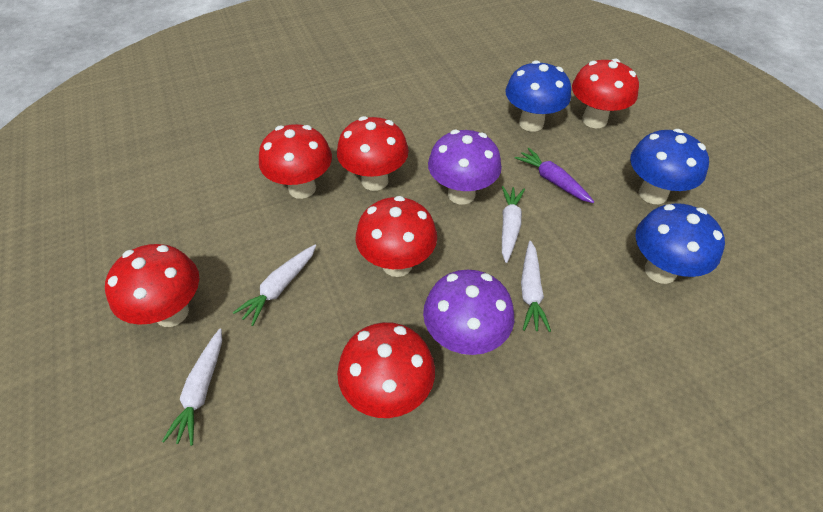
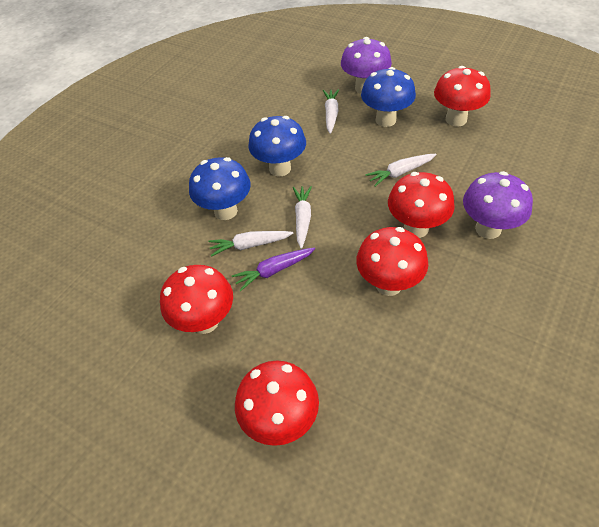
red mushroom: [105,244,199,327] [259,124,332,199] [337,116,409,191] [337,322,435,418] [355,196,437,277] [572,59,639,128] = 6 -> [160,265,233,334] [235,360,319,446] [356,227,428,296] [388,172,455,238] [434,66,491,127] = 5

